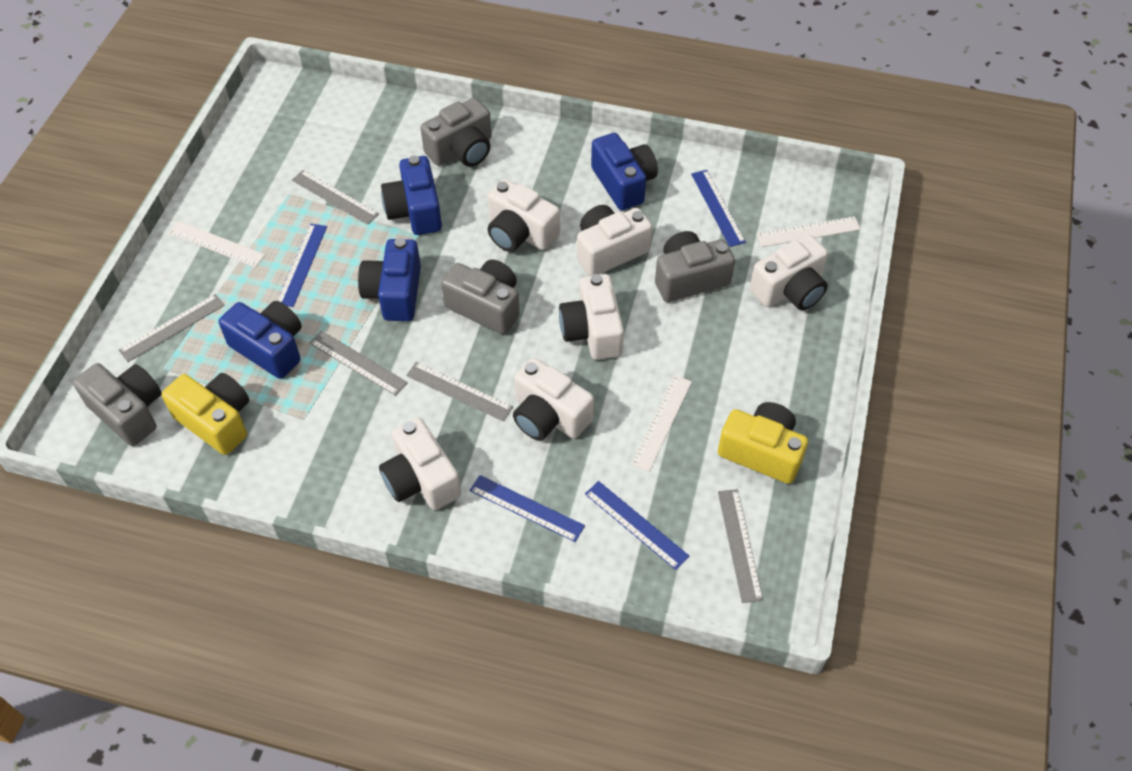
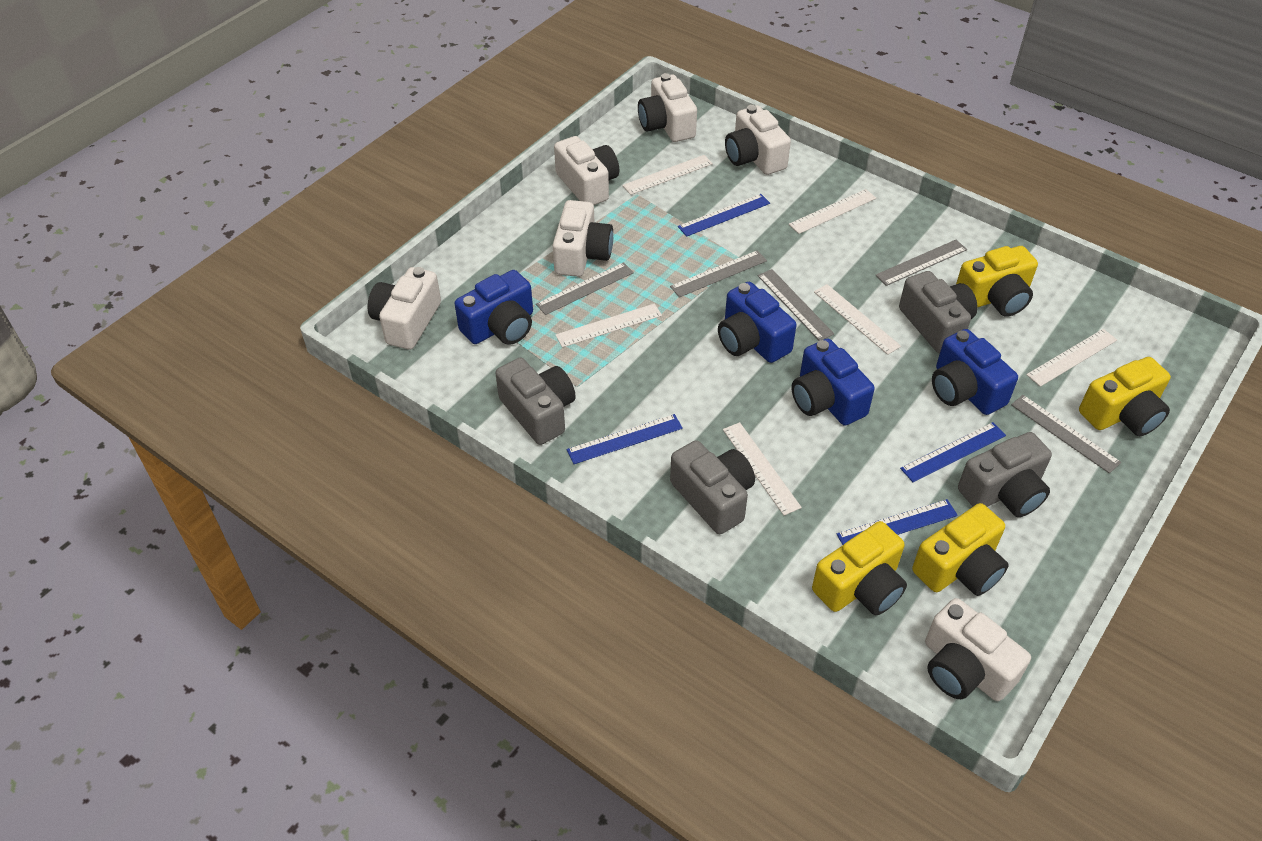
white ruler: [168,221,265,268] [631,375,692,472] [757,216,861,247] = 3 -> [556,304,662,348] [622,155,713,195] [723,422,802,516] [789,189,876,234] [814,284,901,355] [1026,329,1117,387] = 6
yellow camera: [162,373,249,455] [718,402,808,484] = 2 -> [812,521,907,615] [912,503,1009,596] [956,246,1038,317] [1079,357,1171,437] = 4

